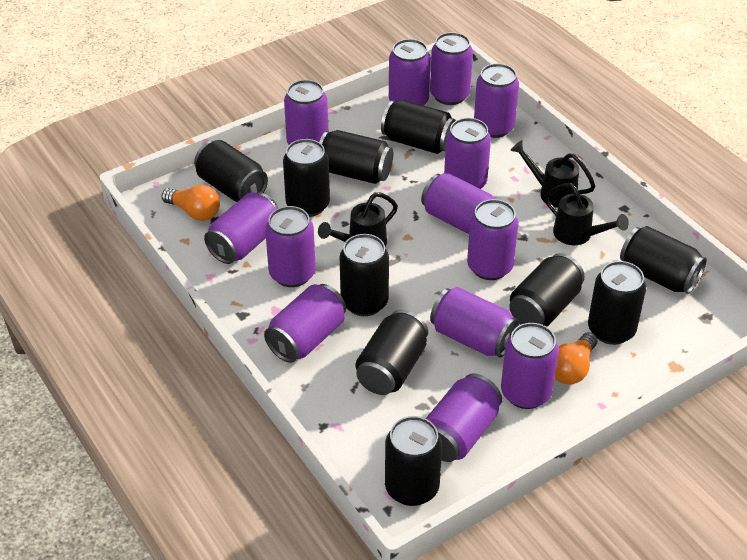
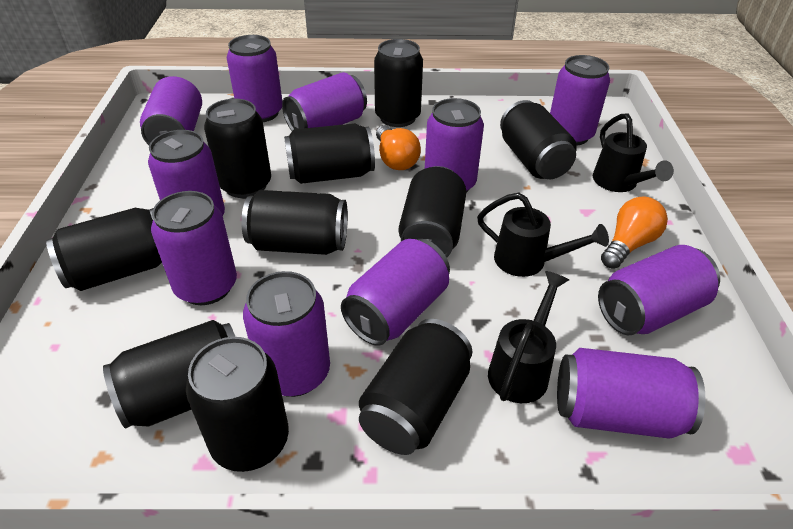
purple can: [204,192,278,264] [264,284,346,363] [265,206,316,287] [284,80,328,145] [389,39,431,106] [421,172,495,234] [426,373,502,462] [430,32,473,105] [430,287,519,358] [444,118,491,189] [467,199,519,280] [474,63,519,138] [501,323,559,409] = 13 -> [140,76,202,145] [148,130,225,216] [151,191,237,305] [227,35,282,122] [243,271,330,397] [282,72,367,131] [341,239,450,346] [425,98,484,193] [550,55,610,145] [557,348,706,439] [598,245,720,335] = 11

